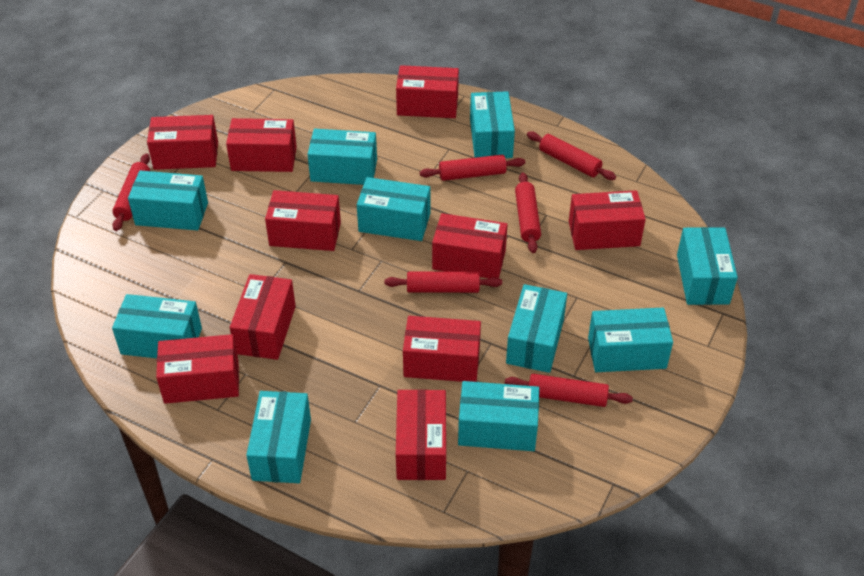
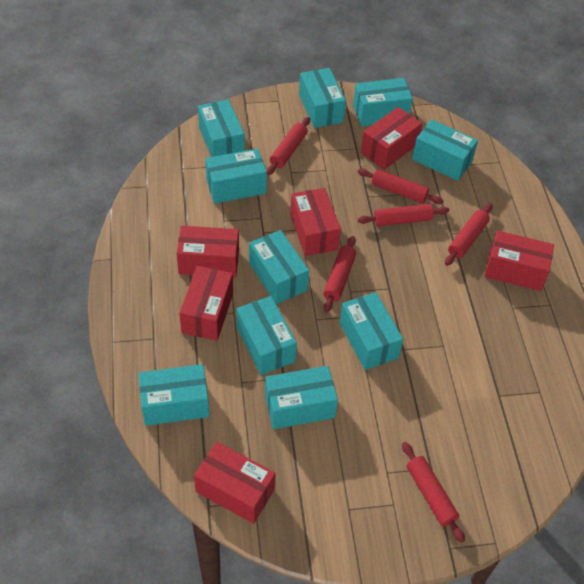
red box: [147,115,218,170] [156,334,239,404] [226,118,297,172] [230,274,296,360] [265,190,341,251] [396,65,459,118] [396,389,446,480] [403,316,481,382] [432,213,508,278] [569,190,646,250] = 10 -> [176,226,239,278] [179,266,233,341] [194,442,276,524] [290,188,341,256] [361,107,422,170] [485,231,554,291] = 6

